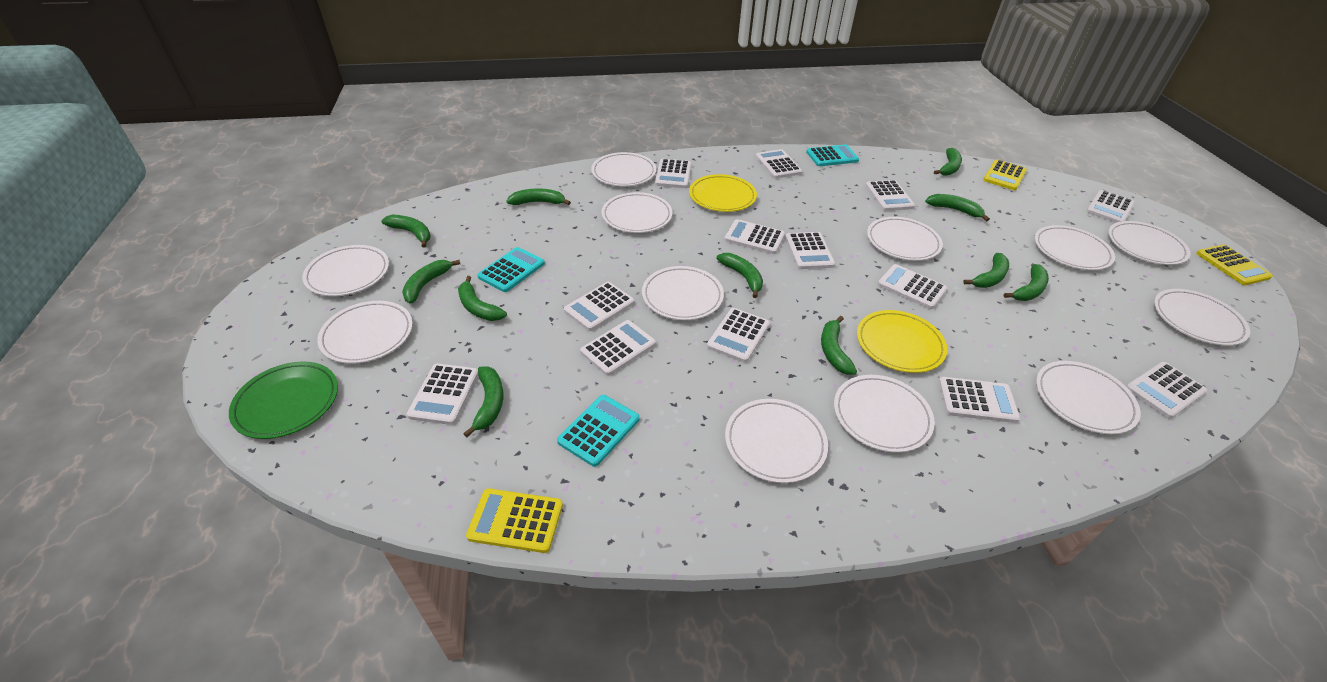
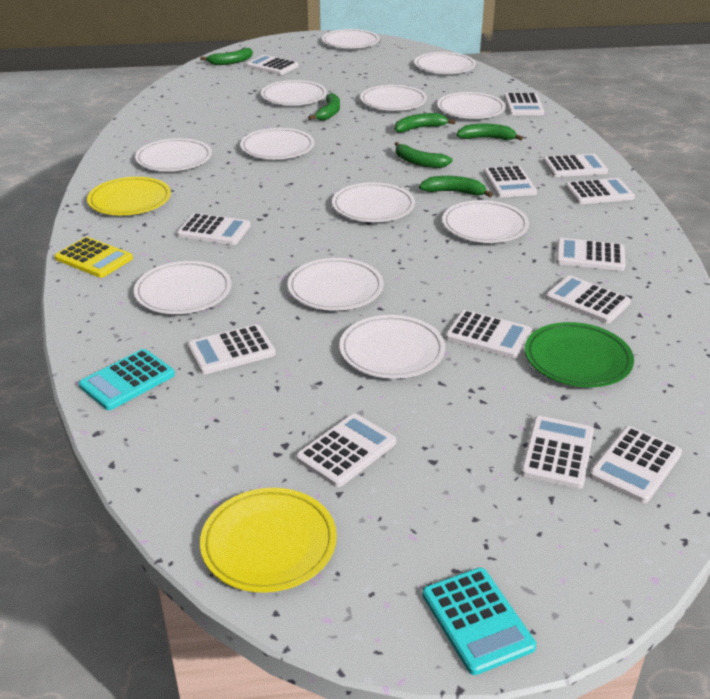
green banana: [382,214,431,248] [402,260,460,304] [458,276,507,321] [463,366,504,437] [506,188,571,205] [717,253,763,298] [821,316,857,375] [925,194,990,222] [934,148,962,176] [963,253,1009,288] [1004,264,1049,301] = 11 -> [200,48,253,65] [308,93,340,121] [395,113,456,133] [395,142,453,168] [419,176,493,197] [456,124,523,141] = 6
turquoise calculator: [477,247,545,292] [557,395,640,467] [806,145,859,166] = 3 -> [79,349,175,410] [422,568,536,675] = 2
yellow calculator: [466,488,563,553] [983,159,1027,190] [1196,244,1273,285] = 3 -> [55,237,133,278] = 1

